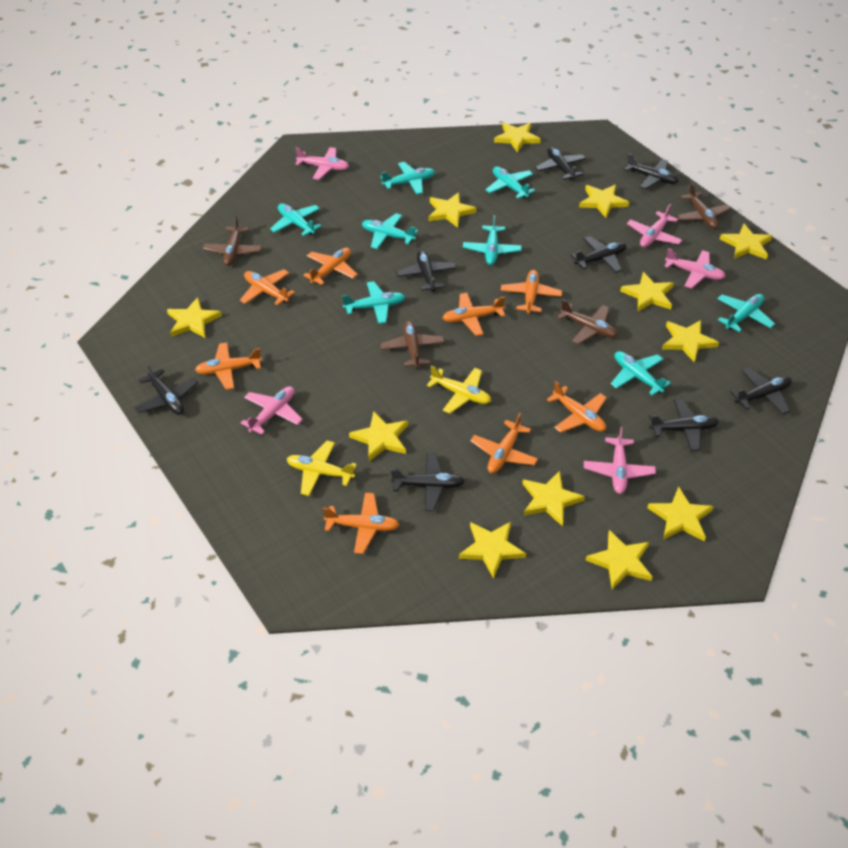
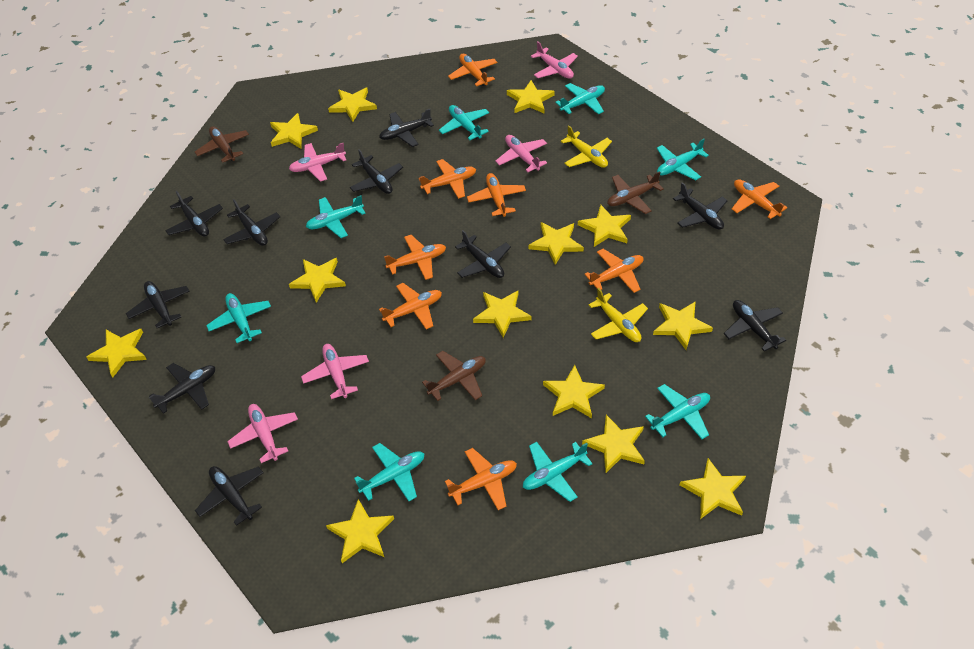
black plane: [134,363,198,415] [391,453,465,511] [396,250,456,292] [535,147,586,181] [571,236,626,273] [624,153,678,189] [649,399,719,452] [730,367,792,414] = 8 -> [126,281,190,328] [149,363,215,414] [165,191,223,237] [195,466,264,526] [223,199,280,246] [350,149,403,194] [379,109,434,147] [455,230,511,278] [673,182,728,229] [724,300,786,351] = 10
brown plane: [203,216,262,266] [380,321,444,368] [557,300,618,344] [676,183,731,229] = 4 -> [195,126,249,163] [422,351,486,401] [607,171,664,214] = 3
yellow star: [167,297,222,338] [349,411,408,461] [428,192,477,228] [459,522,526,579] [494,123,541,153] [522,471,585,527] [579,185,629,218] [586,530,653,590] [620,272,674,312] [647,487,714,541] [662,320,719,363] [720,224,773,260] = 12 -> [86,329,147,378] [270,113,318,149] [289,258,346,303] [326,499,394,563] [328,88,377,122] [473,291,531,338] [507,80,555,114] [528,222,584,265] [543,365,605,418] [578,205,631,247] [582,415,645,473] [653,301,713,350] [680,458,746,519] = 13

